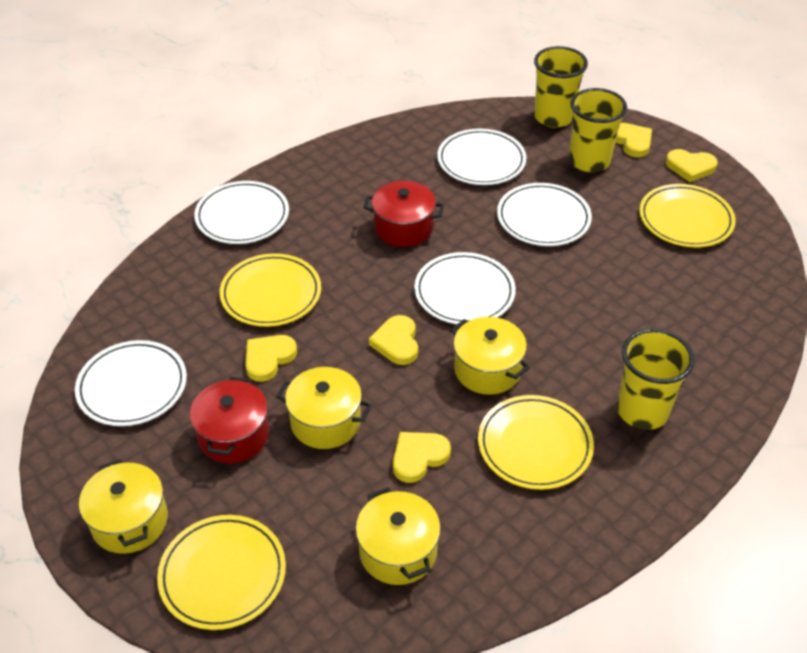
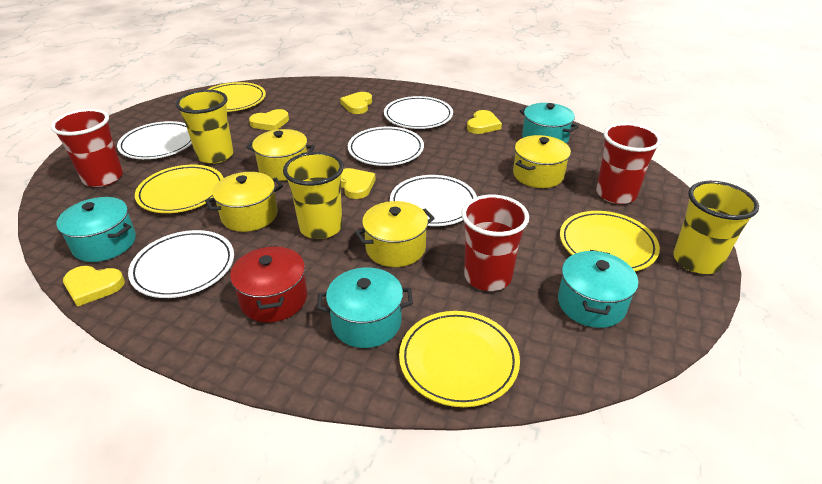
red cup: none = 0 -> [51,109,123,187] [461,195,529,291] [596,123,661,204] = 3
red pot: [190,377,269,464] [363,181,444,247] = 2 -> [230,245,307,323] = 1
turquoise pot: none = 0 -> [57,197,136,262] [317,268,413,348] [520,103,579,143] [558,250,638,328] = 4

